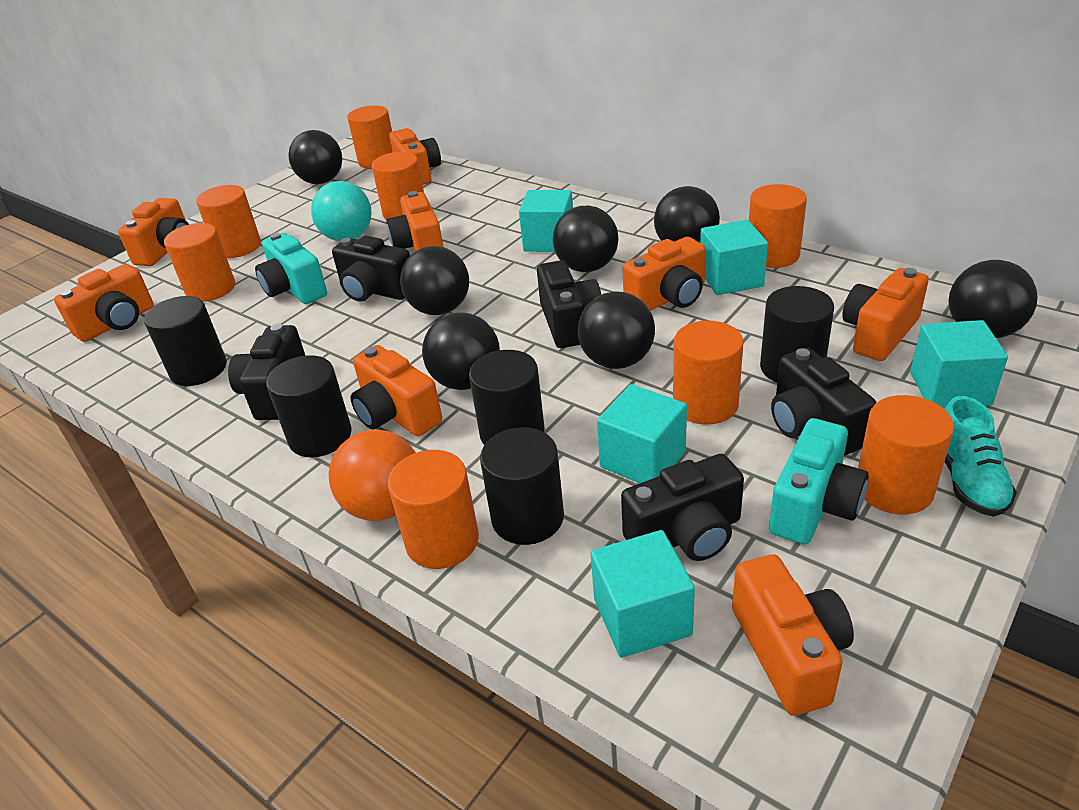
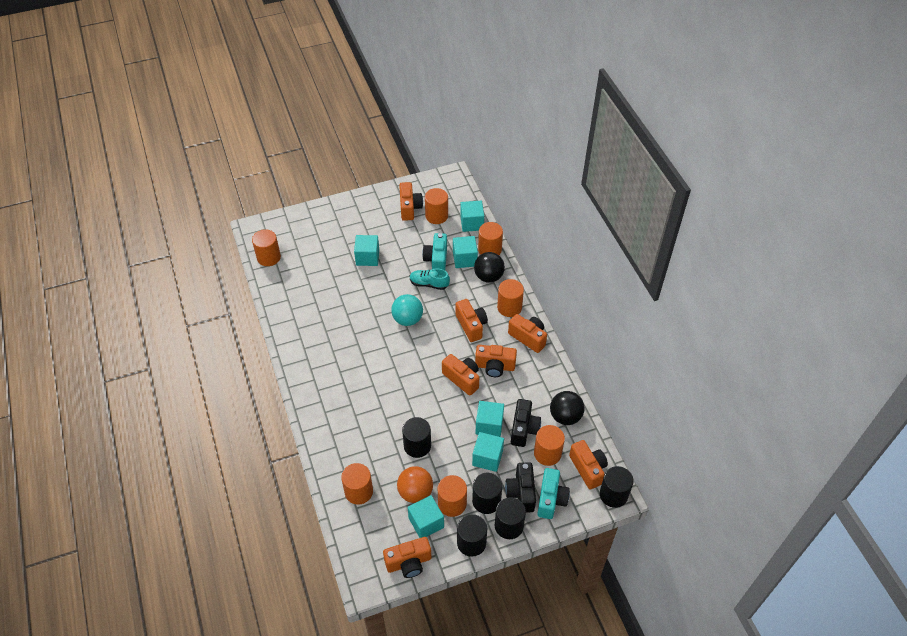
black ball: [289,130,342,184] [400,246,469,315] [422,312,500,390] [553,205,619,272] [578,291,655,369] [654,186,720,242] [948,260,1038,338] = 7 -> [474,252,505,283] [550,391,584,425] = 2
black camera: [228,324,305,420] [332,236,410,302] [537,260,601,348] [621,454,744,561] [771,348,876,456] = 5 -> [505,462,536,513] [511,399,541,447] = 2
orange camera: [54,264,154,342] [118,198,189,266] [351,345,442,436] [386,191,443,252] [389,128,441,185] [623,237,706,311] [732,554,854,716] [842,268,929,361] = 8 -> [383,537,431,578] [399,182,423,221] [442,354,479,396] [456,299,488,342] [475,345,517,377] [508,314,547,353] [569,440,608,490] = 7
orange cylinder: [164,223,235,302] [196,185,261,258] [347,106,392,169] [372,152,424,220] [388,450,479,569] [673,320,744,425] [749,184,807,268] [858,395,954,515] = 8 -> [252,229,281,266] [341,463,373,505] [425,188,448,224] [438,475,467,517] [478,222,503,255] [497,279,524,317] [534,425,565,466] = 7
turquoise cube: [519,190,573,252] [591,530,695,658] [597,384,687,483] [700,220,768,295] [910,320,1008,408] = 5 -> [354,235,379,266] [408,495,444,538] [453,236,478,268] [460,201,484,232] [472,432,504,472] [475,401,504,437] = 6

